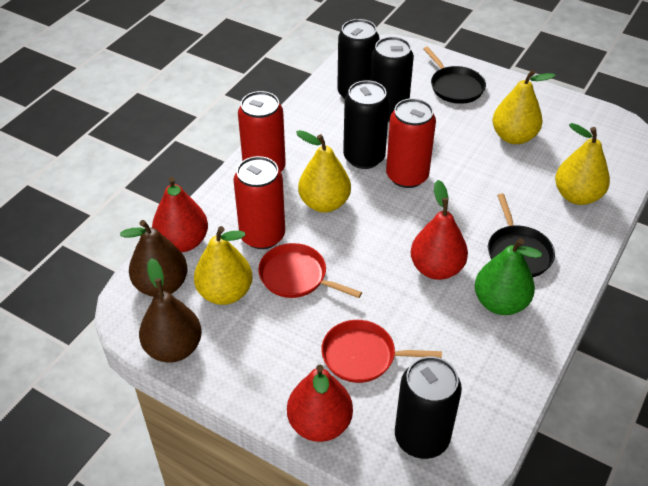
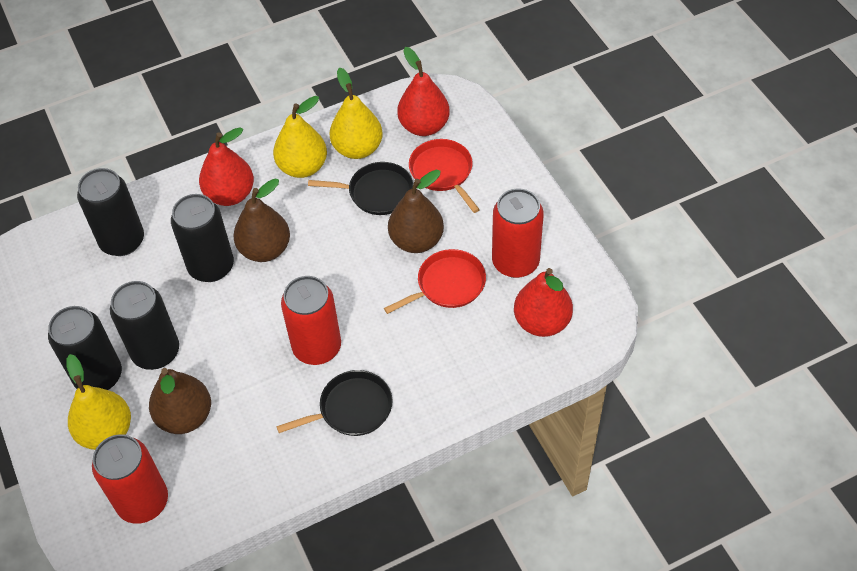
brown pear: [120,220,188,297] [139,258,202,363] = 2 -> [149,368,211,434] [233,178,290,262] [388,169,444,253] = 3
green pear: [475,238,542,315] = 1 -> none = 0
yellow pear: [194,226,253,305] [296,130,351,213] [492,70,556,144] [555,123,610,205] = 4 -> [67,354,131,450] [273,96,327,178] [330,68,383,159] = 3

